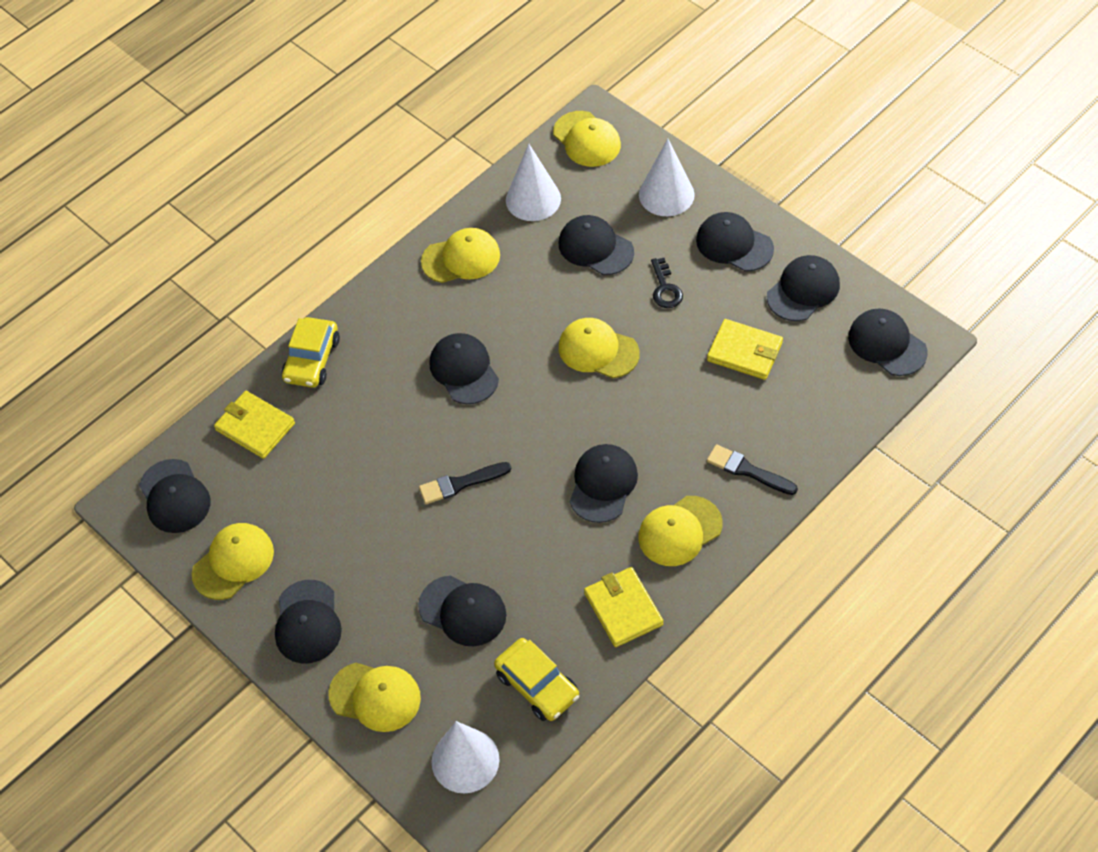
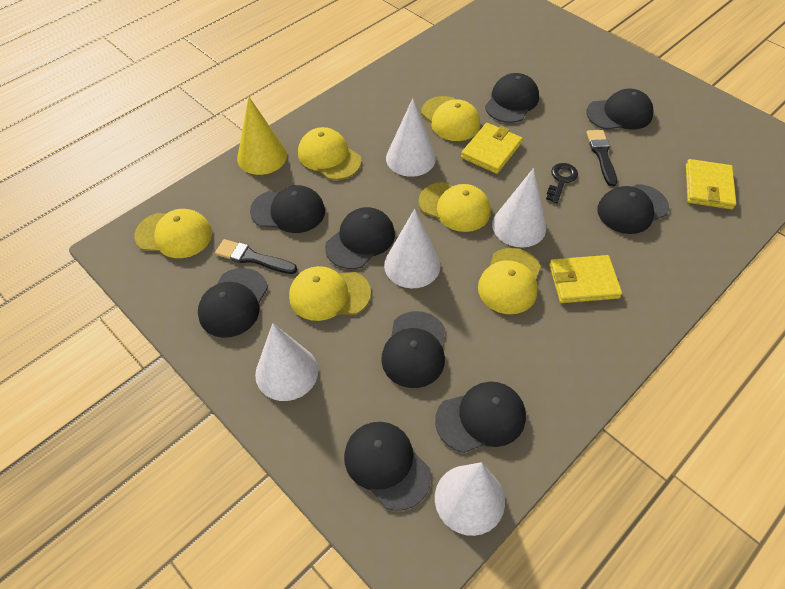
white cone: [431,721,500,793] [506,144,561,221] [639,139,695,216] = 3 -> [255,323,318,401] [384,209,440,288] [386,98,436,177] [435,462,505,536] [492,168,546,248] = 5
yellow car: [282,317,340,388] [494,638,579,721] = 2 -> none = 0
yellow cone: none = 0 -> [237,97,287,175] = 1

